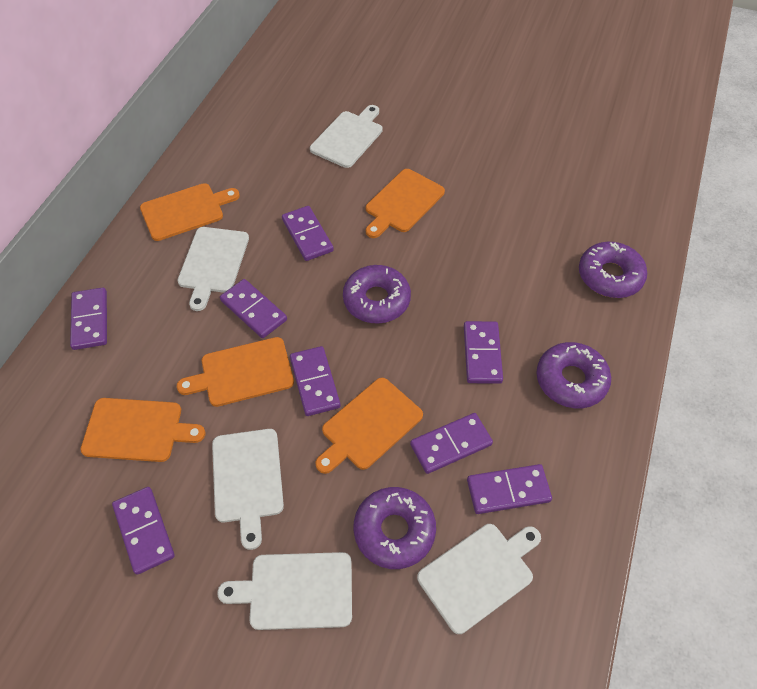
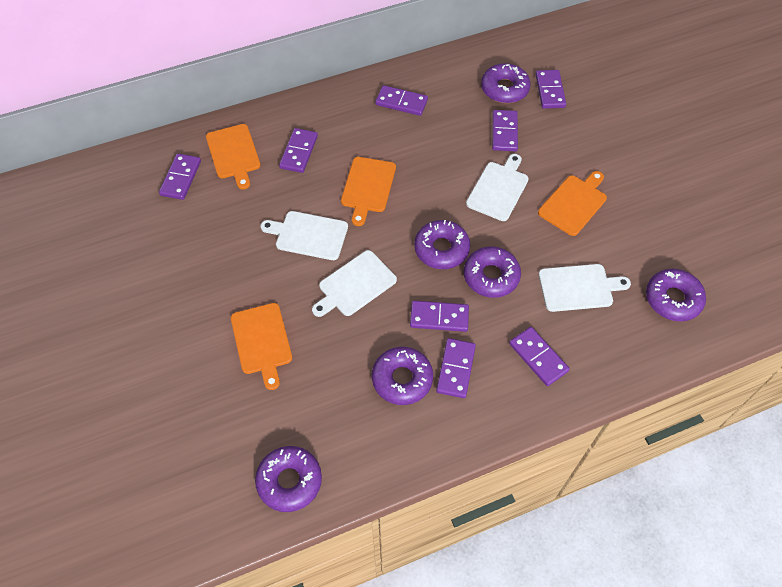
orange cutting board: [81,398,205,462] [140,183,240,241] [177,337,294,407] [315,378,423,474] [366,169,445,238] = 5 -> [206,124,261,190] [231,303,292,390] [341,157,396,226] [538,171,607,236] = 4
purple donut: [343,265,411,324] [354,487,436,569] [536,342,611,408] [579,242,647,298] = 4 -> [255,446,322,512] [372,347,433,405] [414,220,470,269] [464,246,521,298] [481,63,530,103] [646,269,706,322] = 6
white cutting board: [177,227,249,311] [212,429,284,550] [217,552,352,630] [310,105,383,168] [417,524,541,634] = 5 -> [260,211,348,260] [312,250,397,317] [466,154,529,221] [539,264,631,312] = 4

